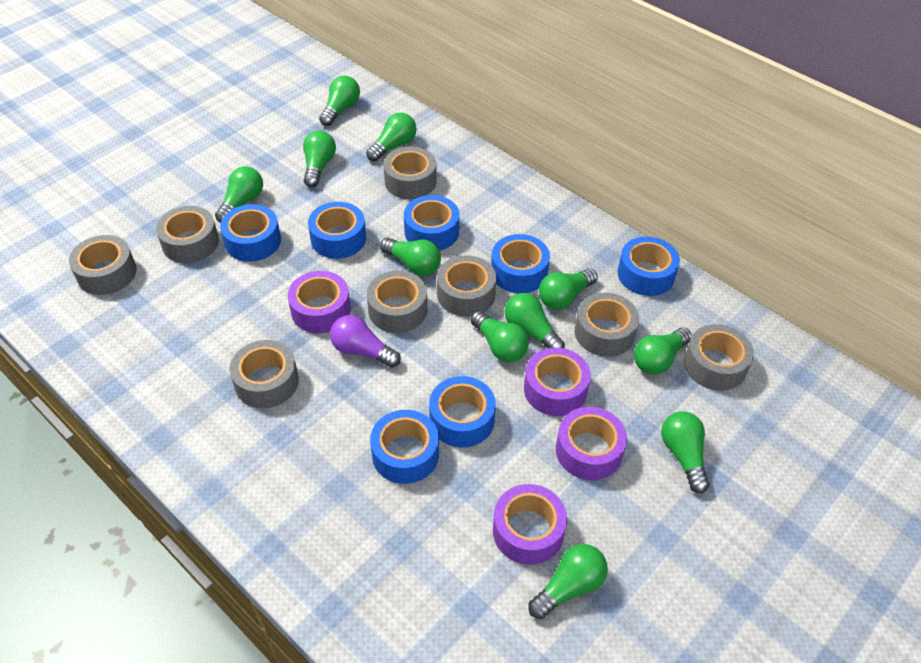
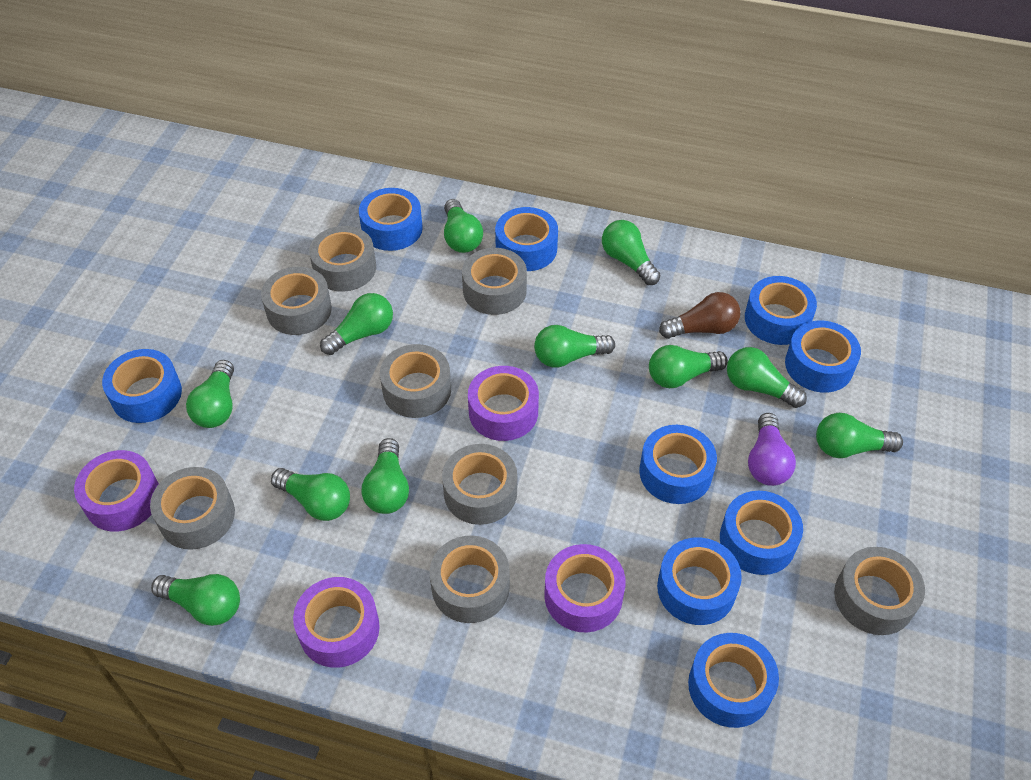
blue tape: [220,204,281,262] [308,202,366,259] [370,410,439,484] [404,195,459,250] [429,376,496,447] [491,234,550,293] [618,237,680,296] = 7 -> [102,349,182,423] [359,188,423,251] [495,207,558,271] [639,425,717,504] [657,538,742,625] [688,633,779,728] [720,491,803,575] [745,276,817,345] [785,321,861,393] = 9
brown light bulb: none = 0 -> [659,292,740,339] = 1

